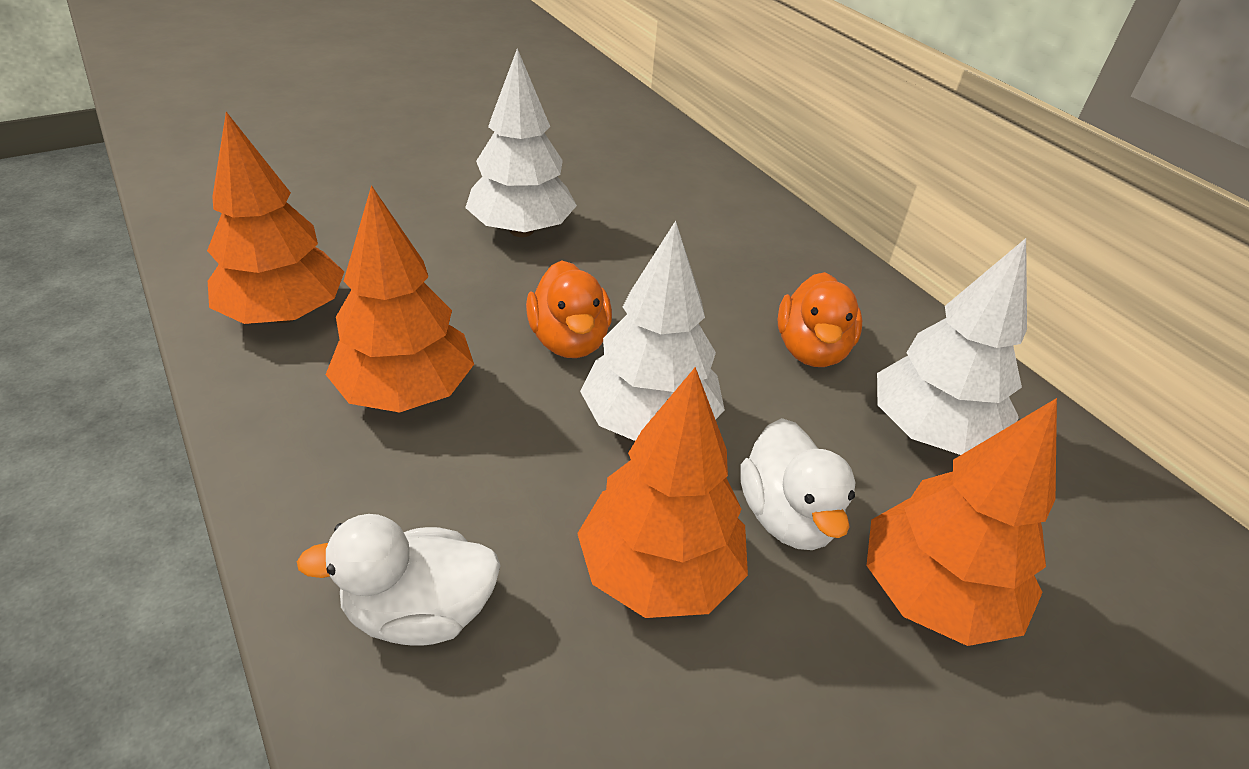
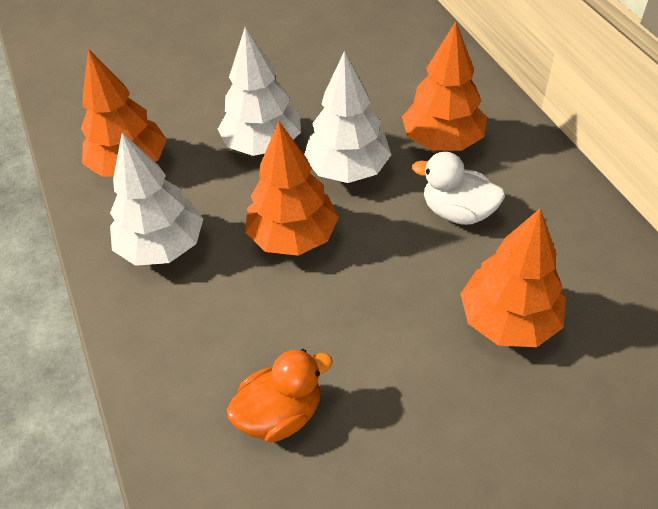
orange duck: [526,261,612,358] [778,272,862,367] = 2 -> [227,349,333,442] = 1
white duck: [297,514,501,646] [741,418,856,550] = 2 -> [412,152,505,225] = 1

